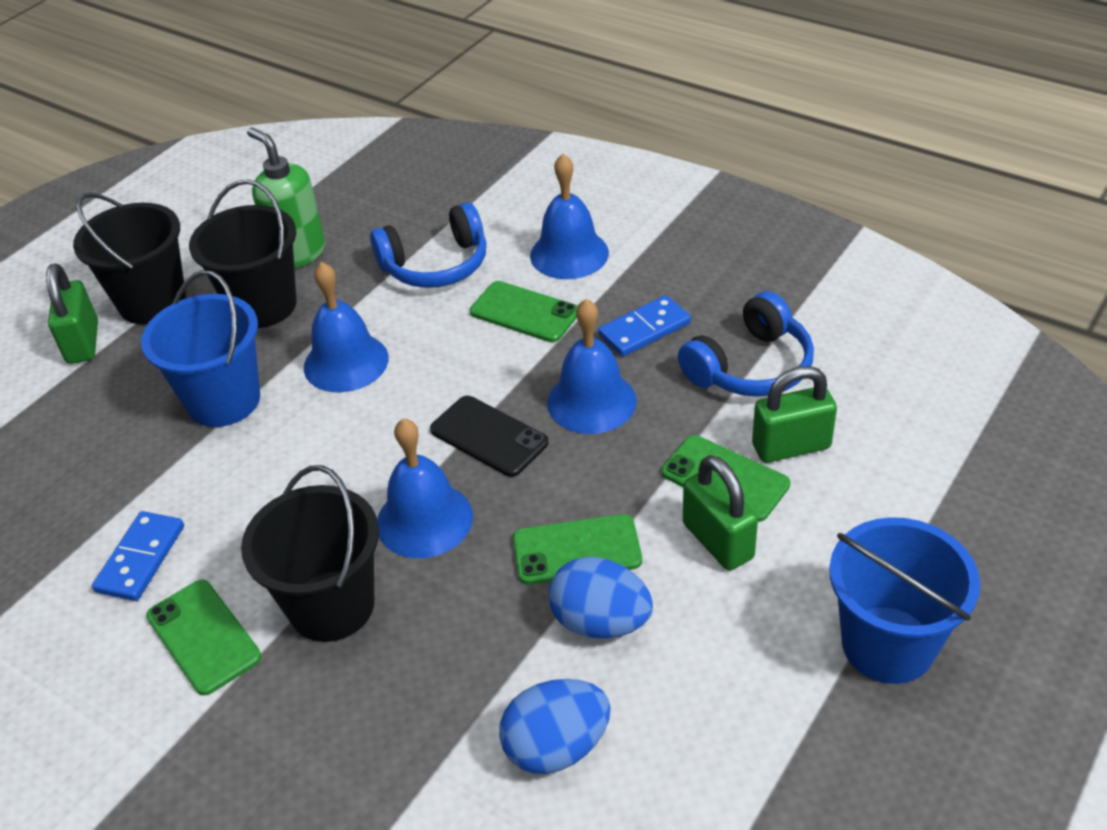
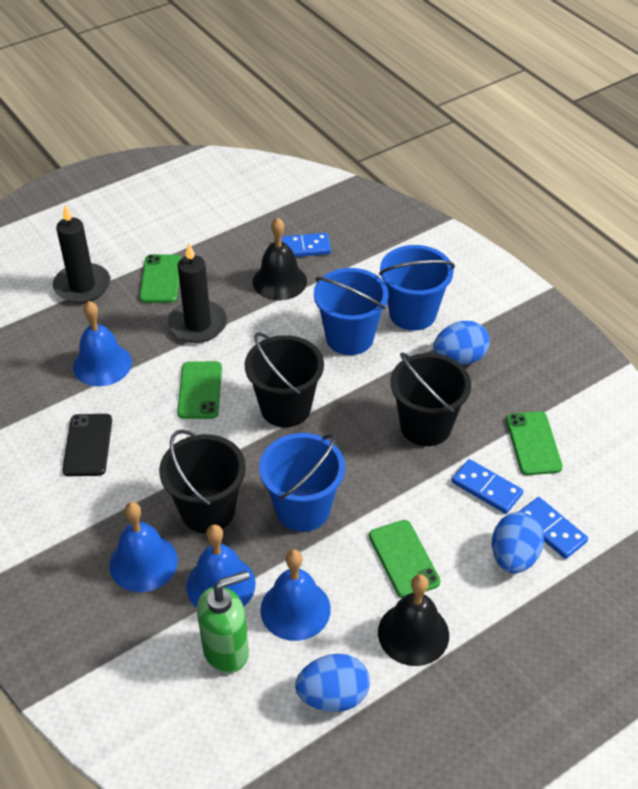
black bell: none = 0 -> [252,217,307,300] [378,574,449,666] = 2
black candle: none = 0 -> [53,205,110,303] [168,243,227,343] = 2
blue bucket: [141,270,260,427] [829,517,980,684] = 2 -> [259,433,345,532] [314,268,388,355] [379,245,455,331] = 3
blue domino: [92,511,184,601] [598,295,691,357] = 2 -> [281,233,331,257] [452,459,523,514] [519,497,588,559] = 3
blue egg: [499,679,611,774] [549,557,653,639] = 2 -> [295,654,370,712] [434,321,490,365] [492,512,544,573] = 3
blue headphones: [370,202,486,288] [678,291,814,397] = 2 -> none = 0
green padlock: [46,263,98,364] [683,455,758,571] [752,366,837,463] = 3 -> none = 0

